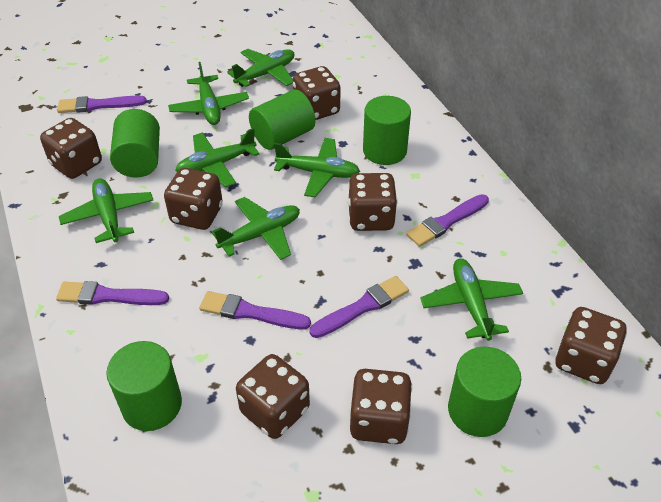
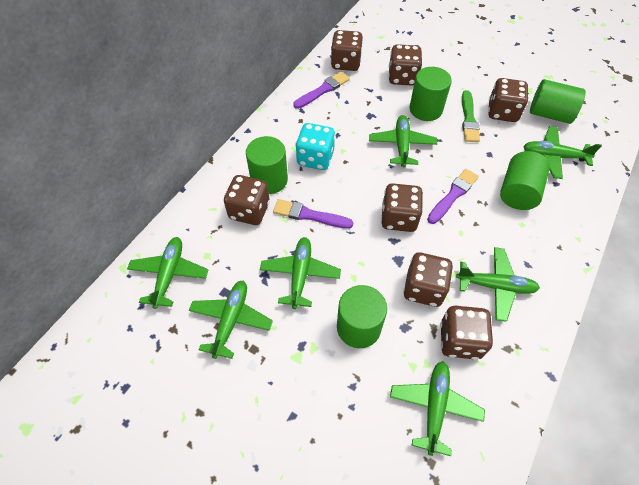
green brush: none = 0 -> [462,90,480,142] = 1
purple brush: [56,281,169,305] [57,96,147,113] [199,291,311,329] [310,276,409,338] [406,194,489,247] = 5 -> [273,199,353,229] [293,72,350,109] [427,169,479,224] = 3
turquoise dice: none = 0 -> [295,123,335,170] = 1

